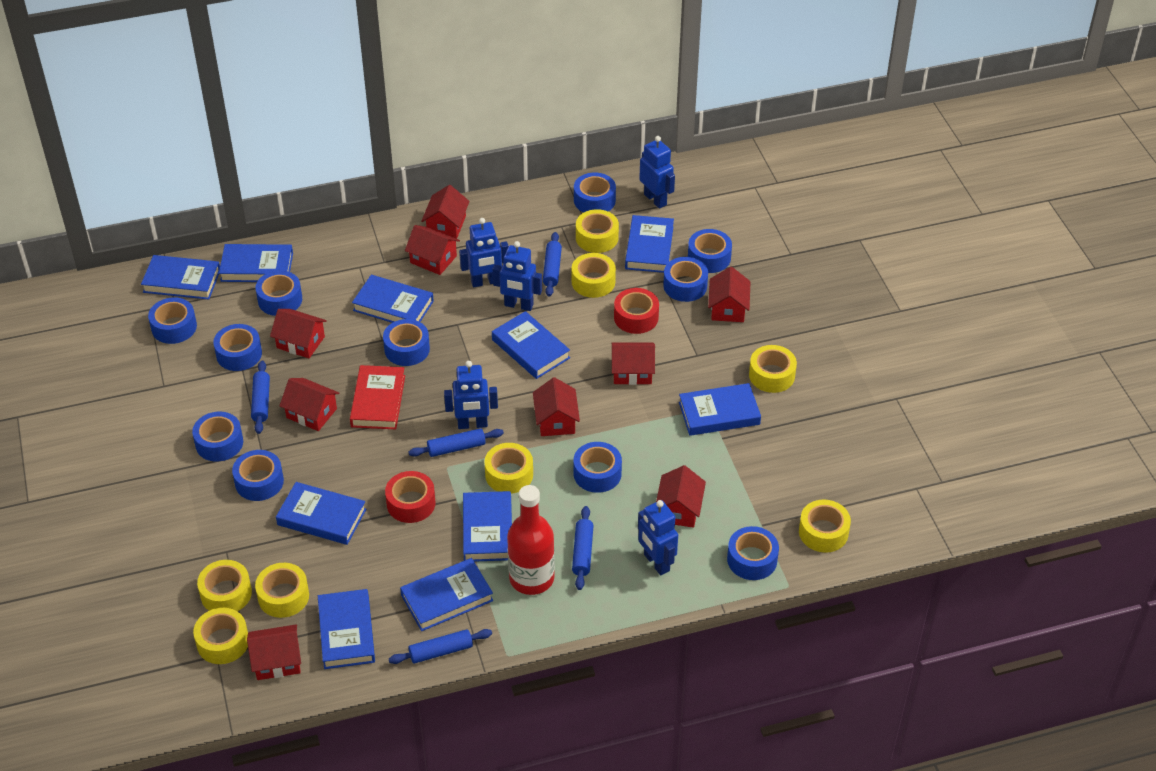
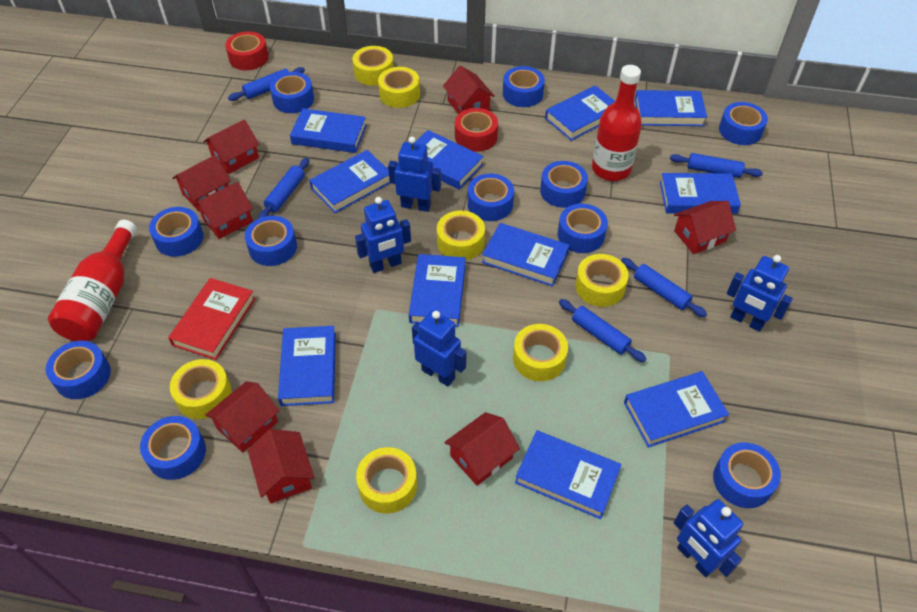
blue book: [141,255,220,300] [219,244,293,282] [276,482,366,545] [318,589,375,669] [352,275,434,323] [400,558,493,631] [463,491,512,562] [492,311,570,379] [625,215,674,273] [679,383,761,436] = 10 -> [278,326,336,406] [290,108,367,153] [309,150,390,213] [409,254,466,327] [415,130,484,190] [482,223,570,286] [515,430,621,519] [545,86,615,141] [624,371,729,448] [635,90,707,126] [660,173,741,214] = 11
red bottle: [507,485,555,595] = 1 -> [48,220,137,341] [592,65,642,181] = 2
red house: [247,625,301,680] [270,309,327,358] [279,378,339,431] [405,225,460,275] [422,185,470,239] [533,377,580,436] [611,342,655,385] [656,465,706,528] [708,267,750,322] = 9 -> [172,155,231,211] [194,182,253,239] [203,119,260,174] [205,381,279,453] [248,429,314,503] [443,66,495,114] [444,412,520,486] [674,201,736,254] = 8
yellow tape: [193,608,248,664] [197,560,252,611] [255,563,309,618] [484,443,533,494] [572,253,616,298] [576,209,619,253] [749,345,797,393] [799,500,851,553] = 8 -> [170,359,232,419] [353,46,394,86] [356,447,417,514] [378,67,420,108] [437,211,485,260] [513,324,568,381] [575,254,629,307] = 7

